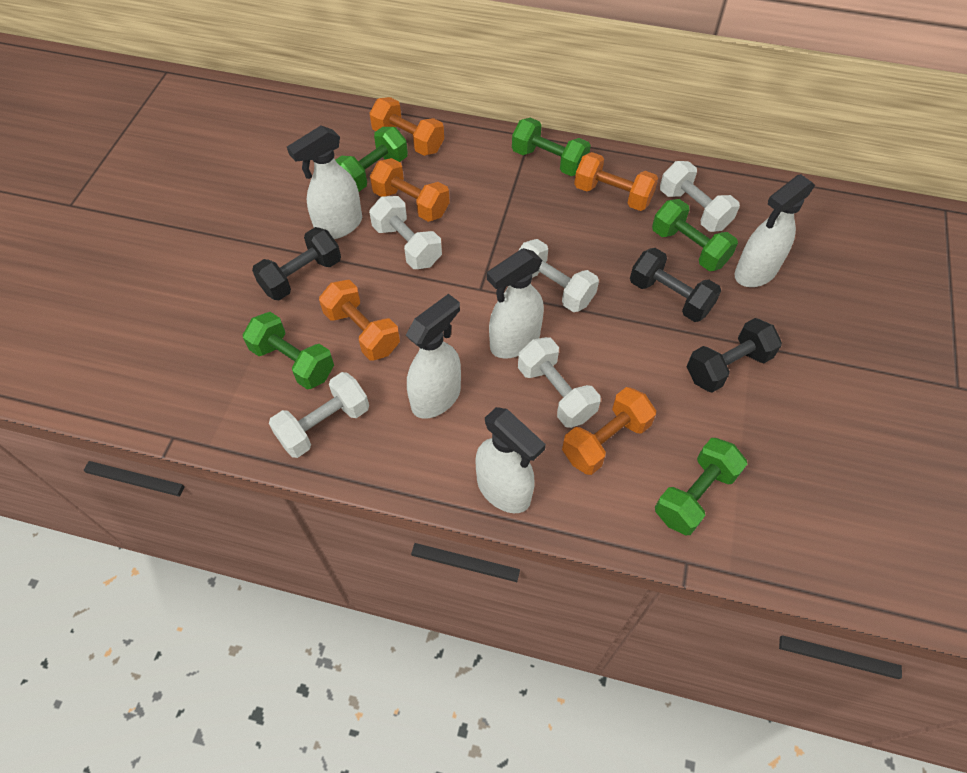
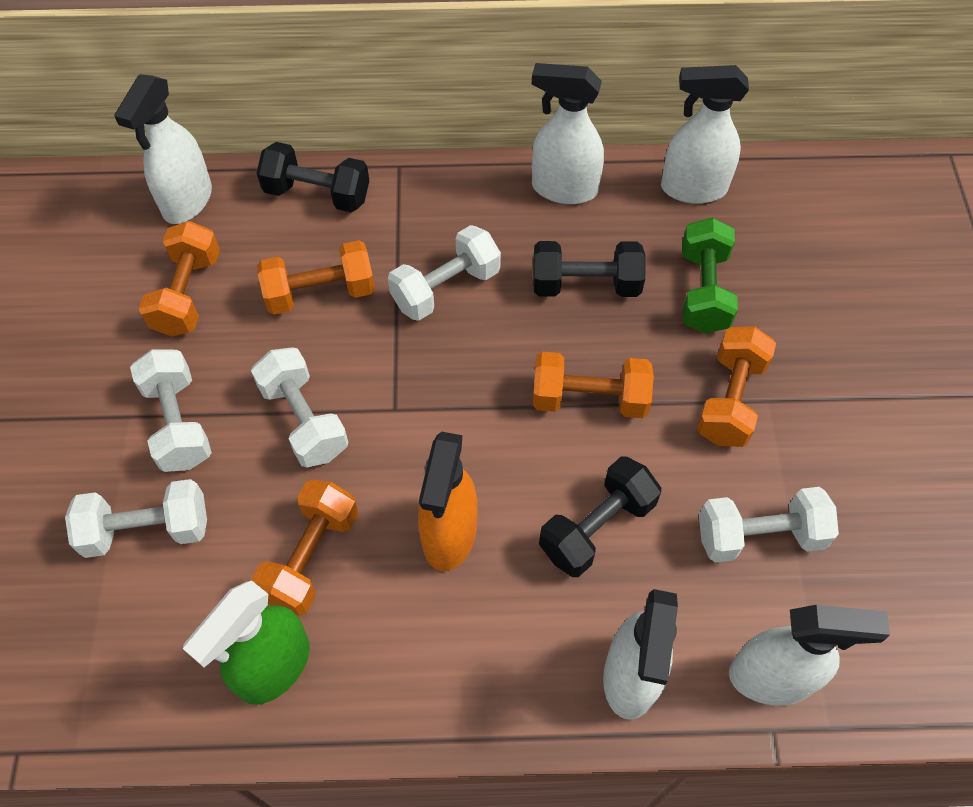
green dumbbell: [243,312,334,389] [335,127,408,191] [512,118,591,176] [652,199,738,271] [655,438,747,535] = 5 -> [682,217,738,333] = 1
green spray bottle: none = 0 -> [183,580,310,705] = 1
orange spray bottle: none = 0 -> [418,432,477,571] = 1

